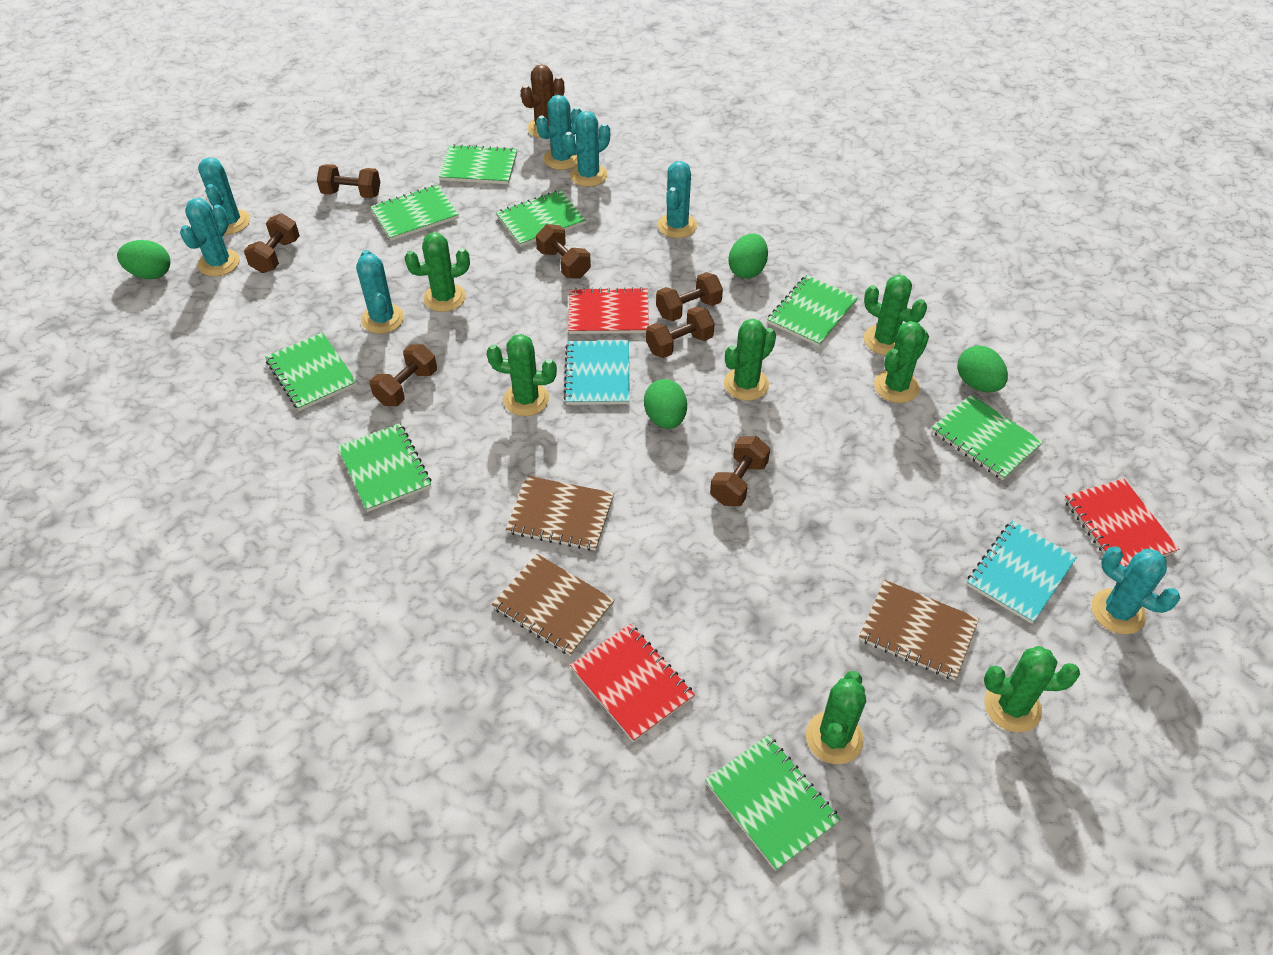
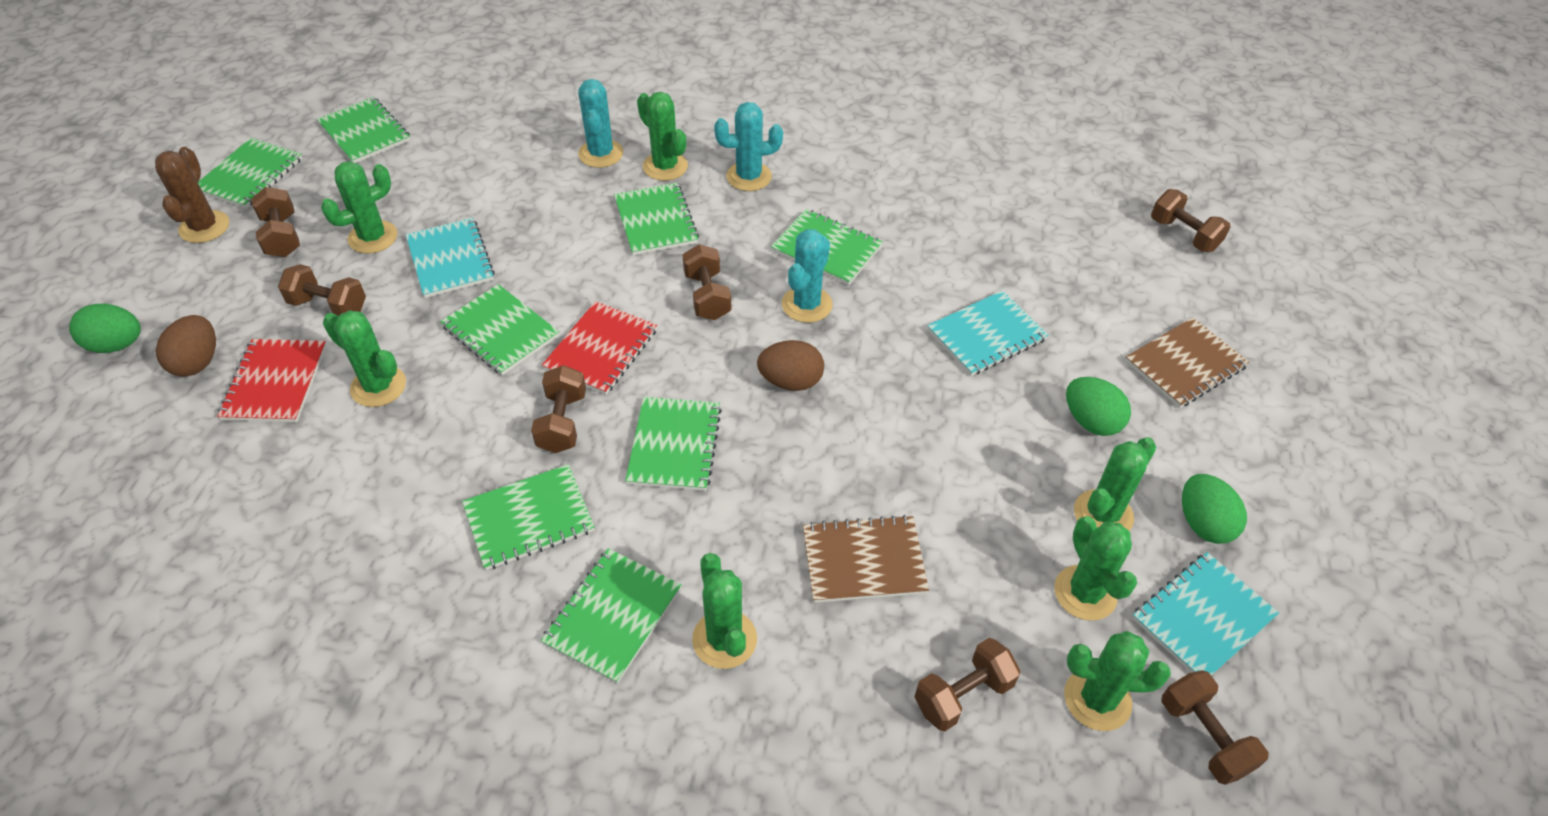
brown egg: none = 0 -> [156,315,216,377] [757,340,824,391] = 2
brown notebook: [492,554,615,656] [506,476,614,551] [859,580,979,680] = 3 -> [803,515,929,603] [1125,317,1249,408] = 2
green egg: [117,240,170,279] [644,379,687,429] [728,233,768,279] [957,346,1008,392] = 4 -> [69,304,141,353] [1066,377,1131,436] [1182,474,1247,544] = 3
red notebook: [568,287,649,334] [570,624,695,742] [1064,479,1179,567] = 3 -> [217,339,327,422] [542,301,657,395] = 2
turquoise cactus: [180,198,240,276] [198,157,250,235] [356,250,404,334] [536,95,582,170] [563,111,610,187] [658,161,697,238] [1091,546,1180,634] = 7 -> [578,79,623,168] [714,102,783,191] [782,229,833,323] = 3
turquoise notebook: [563,340,630,405] [967,521,1077,624] = 2 -> [406,218,495,298] [927,290,1049,376] [1132,552,1279,676] = 3

